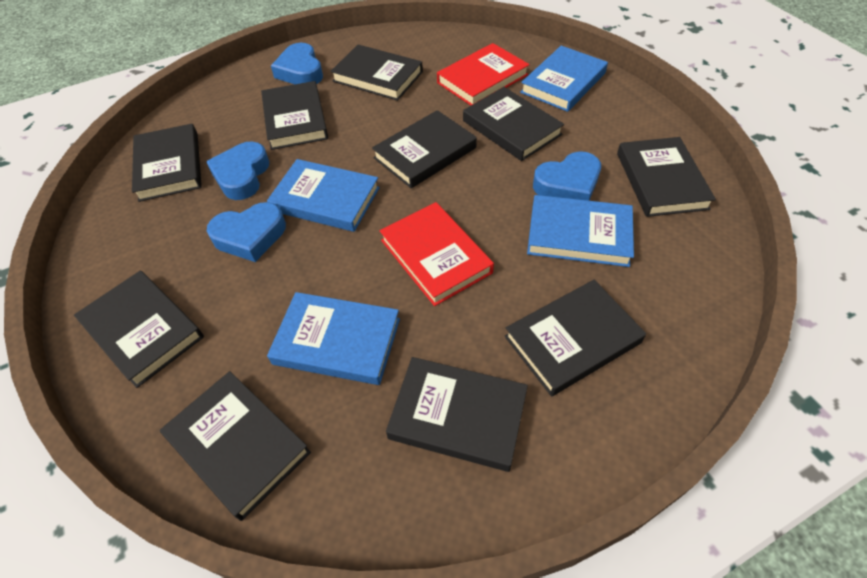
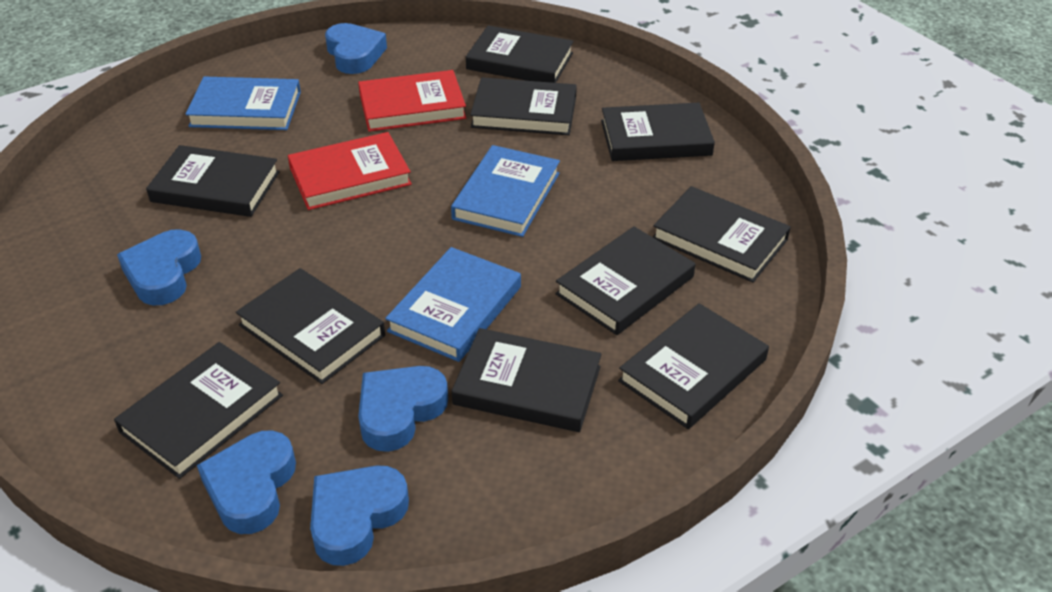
blue book: [267,159,380,232] [267,292,400,385] [520,46,608,112] [527,195,634,267] = 4 -> [185,77,301,130] [385,247,521,362] [451,145,560,237] = 3
blue heart: [206,141,269,200] [207,202,286,262] [271,43,323,84] [533,151,601,201] = 4 -> [117,229,201,305] [197,430,296,534] [310,466,409,566] [325,23,387,74] [358,366,448,452] = 5

